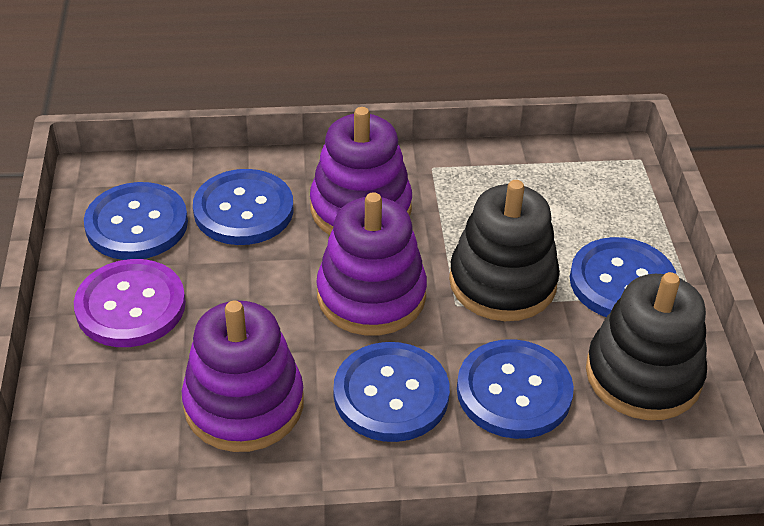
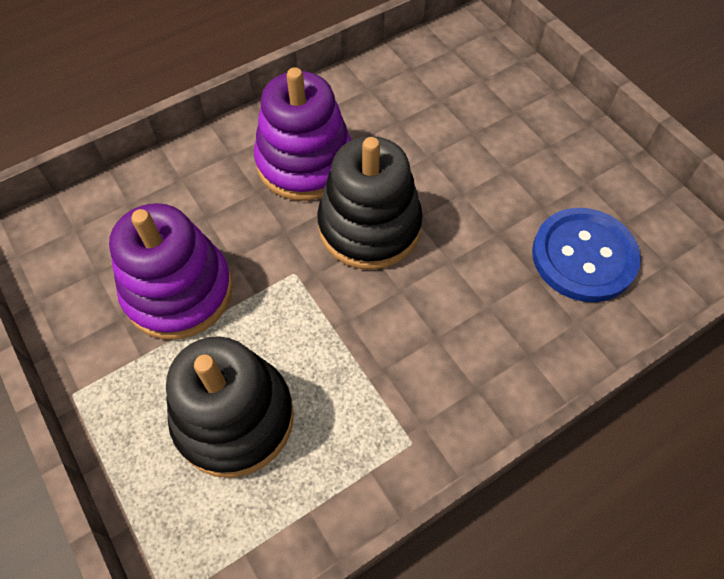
blue button: [84,182,188,260] [193,169,293,245] [334,342,450,442] [457,339,574,439] [570,237,676,317] = 5 -> [532,208,641,302] = 1
purple button: [74,259,186,347] = 1 -> none = 0
purple stacking toy: [182,301,304,452] [310,107,412,235] [316,192,427,336] = 3 -> [109,203,233,340] [254,67,351,201] = 2

